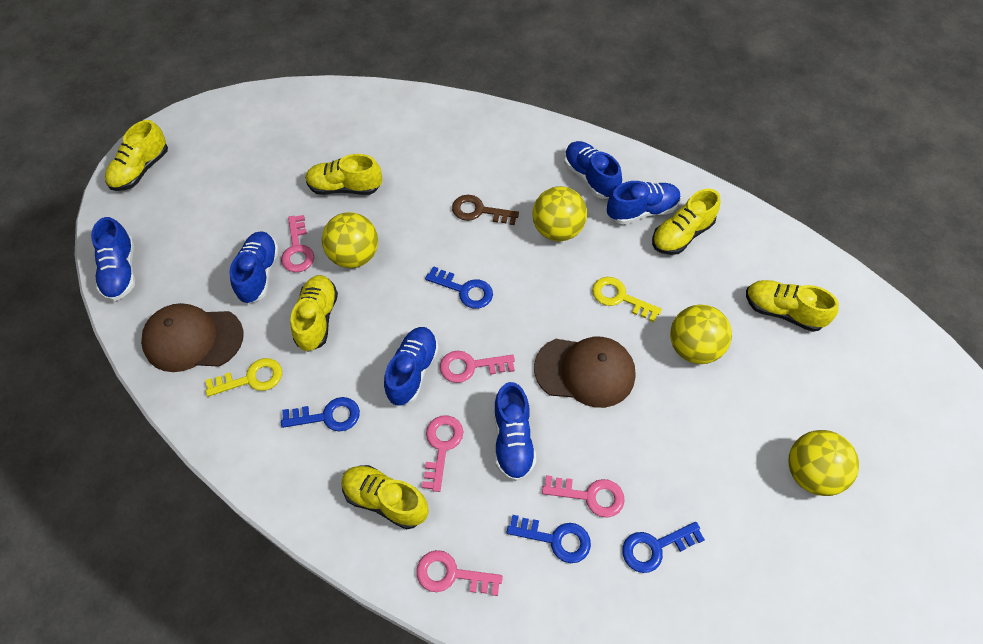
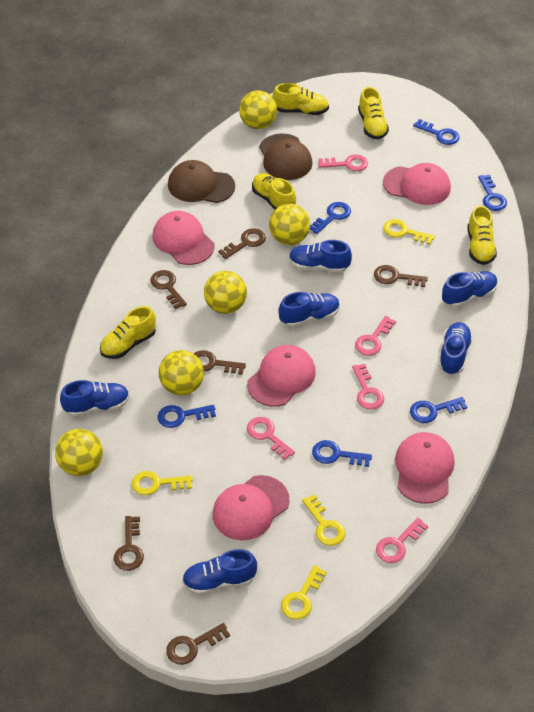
blue key: [281,397,360,432] [425,266,493,309] [507,515,591,563] [622,522,705,573] = 4 -> [157,405,216,428] [310,202,351,234] [312,440,372,467] [410,397,467,423] [413,119,459,145] [478,175,507,211] = 6
brown key: [452,195,519,225] = 1 -> [114,516,144,571] [150,270,187,309] [166,623,230,665] [194,350,246,375] [218,228,266,259] [374,265,428,287] = 6
pink cap: none = 0 -> [152,211,214,265] [212,475,290,541] [247,345,316,407] [383,163,451,205] [395,432,455,504] = 5
yellow ball: [322,212,378,268] [532,186,587,241] [670,305,732,364] [789,430,859,496] = 4 -> [55,429,103,476] [159,350,204,395] [204,271,247,314] [239,90,277,129] [269,204,310,245] = 5
yellow key: [205,358,282,397] [592,277,662,322] = 2 -> [132,471,193,495] [281,565,327,620] [302,494,345,546] [383,219,435,245] = 4
yellow shoe: [105,120,168,191] [290,275,338,352] [305,154,382,195] [341,465,428,530] [652,189,720,255] [746,280,839,332] = 6 -> [100,306,156,359] [252,173,296,210] [272,83,329,115] [358,87,389,139] [467,205,497,265] = 5

